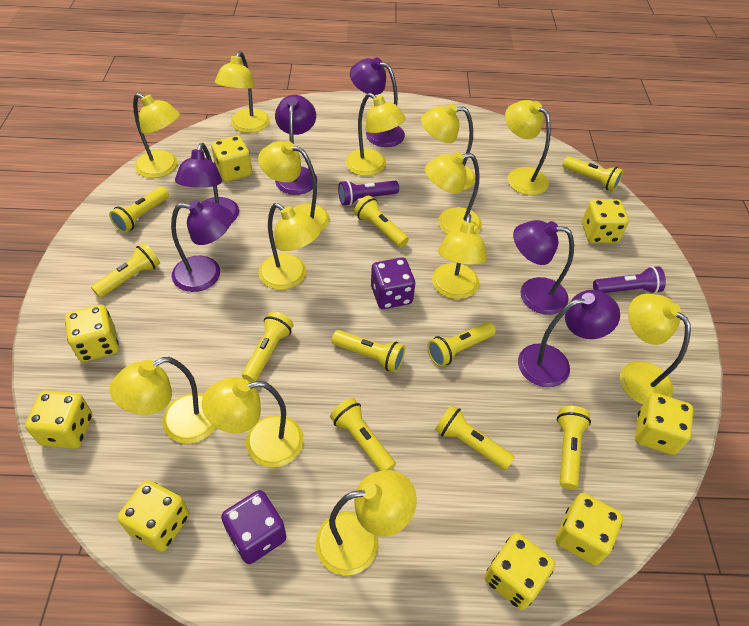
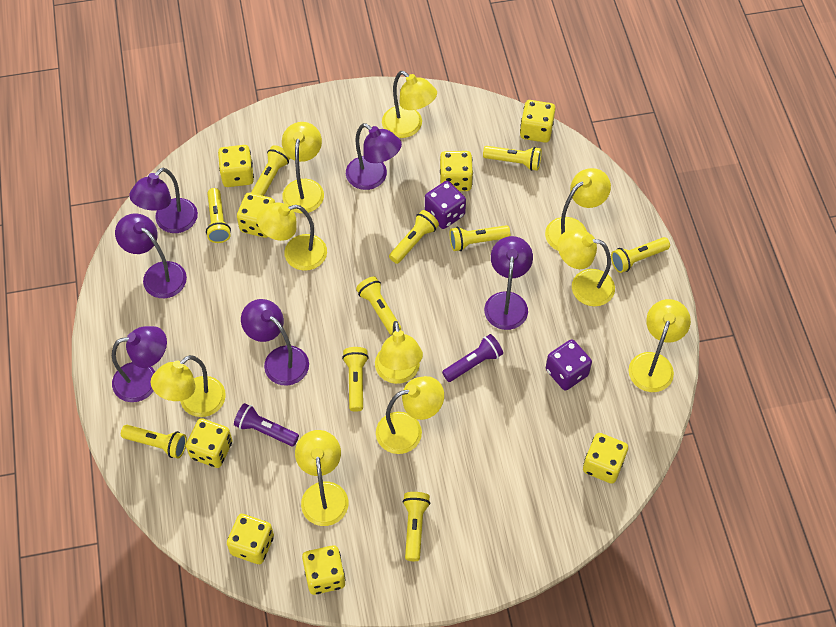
yellow lamp: [110,357,216,444] [133,93,180,178] [202,377,304,467] [215,51,270,133] [258,141,329,231] [259,203,321,290] [316,470,417,575] [345,93,406,176] [421,104,475,190] [425,152,482,235] [432,214,487,299] [505,100,551,195] [620,294,691,404] = 13 -> [150,355,226,417] [257,203,327,271] [282,122,324,213] [295,430,349,526] [375,321,423,384] [376,376,444,454] [382,71,437,138] [545,168,611,251] [558,230,615,306] [629,299,691,392] = 10

